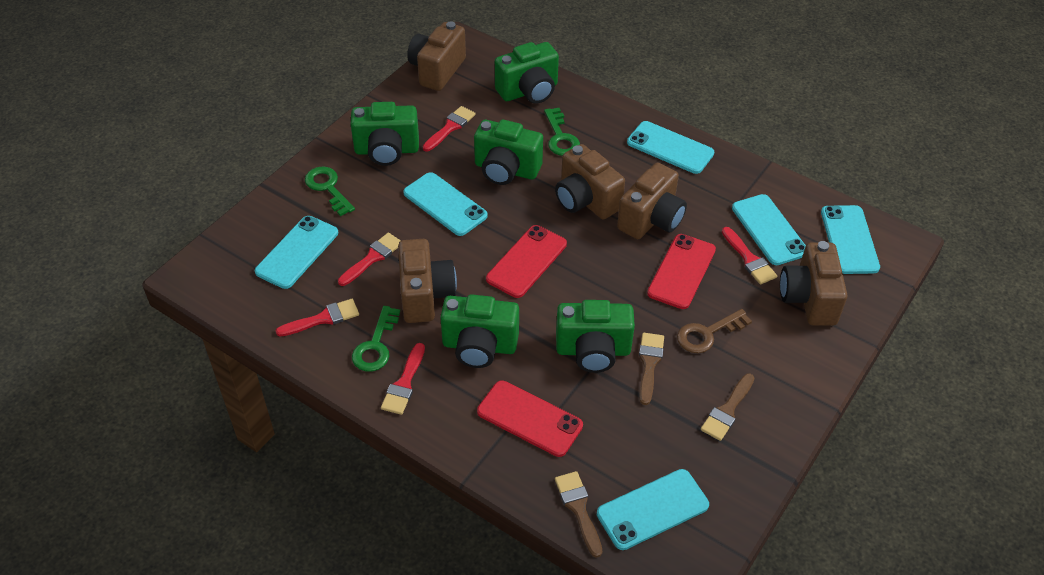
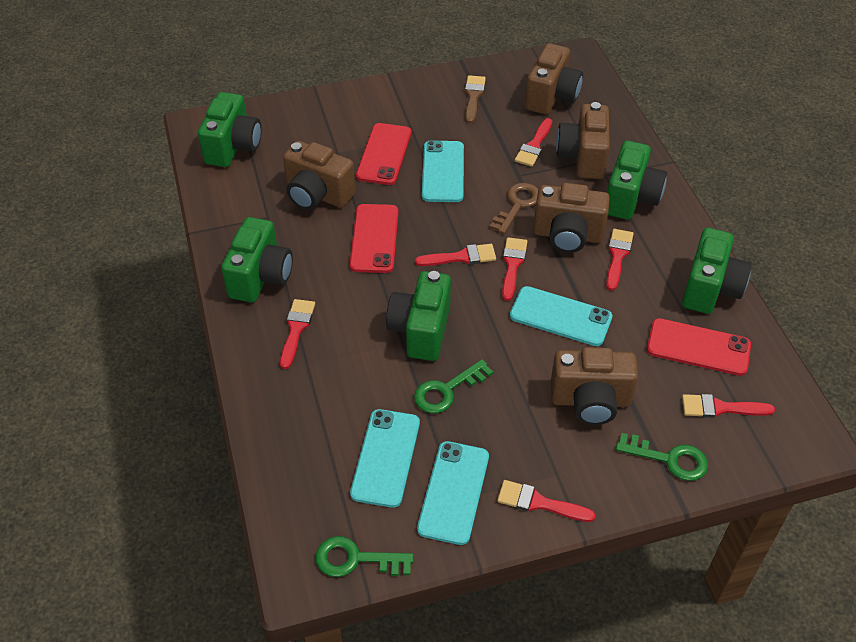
brown brush: [555,471,603,558] [639,333,664,405] [701,373,754,441] = 3 -> [465,75,486,123] = 1
red brush: [276,299,359,337] [338,233,401,286] [381,343,425,415] [423,106,476,151] [722,227,777,284] = 5 -> [280,299,315,369] [415,244,496,266] [497,480,596,522] [502,237,528,301] [515,118,552,167] [606,229,634,291] [682,394,775,418] = 7
turquoise phone: [255,216,338,289] [403,172,488,236] [597,469,709,550] [627,121,714,174] [732,194,806,265] [821,205,880,274] = 6 -> [350,409,420,508] [417,441,489,545] [422,140,464,202] [510,286,613,346] = 4

